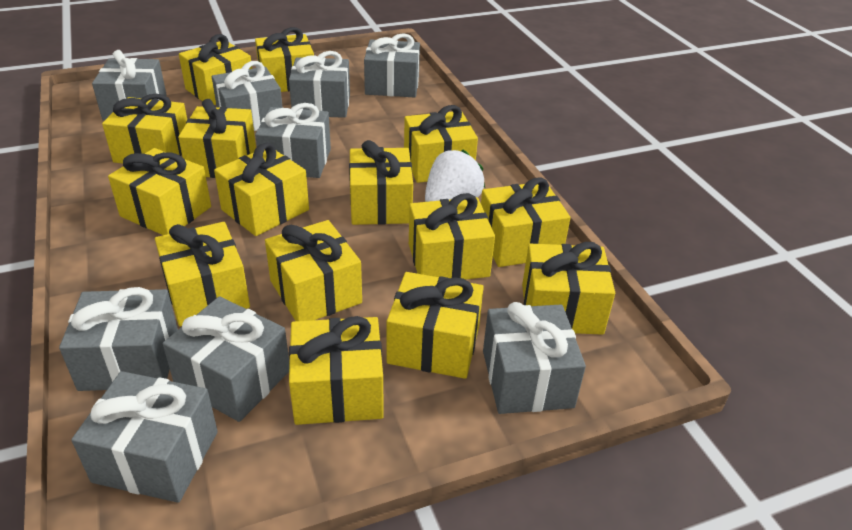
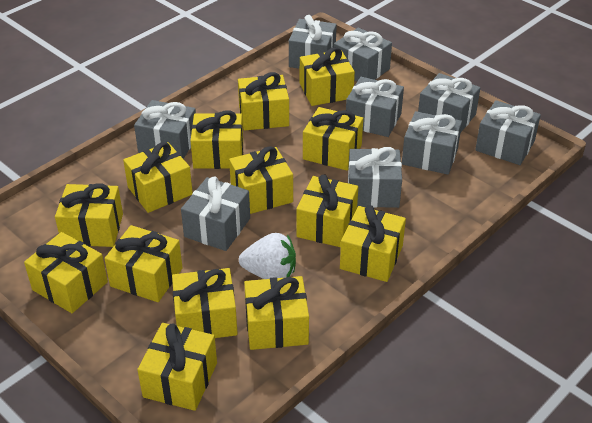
yellow gift: [102,94,187,163] [108,148,211,235] [155,222,250,326] [178,99,256,178] [179,34,252,105] [214,143,309,236] [255,27,314,92] [265,220,362,321] [289,316,384,425] [349,140,413,225] [387,272,484,379] [404,105,478,183] [409,193,495,280] [481,177,570,267] [522,242,615,335] = 15 -> [24,232,108,313] [55,183,123,247] [104,225,183,302] [123,142,193,213] [137,323,217,411] [172,268,238,338] [190,110,243,169] [229,146,293,214] [238,72,289,131] [244,276,309,350] [296,174,358,247] [300,47,355,106] [303,107,363,170] [340,205,406,282] = 14

